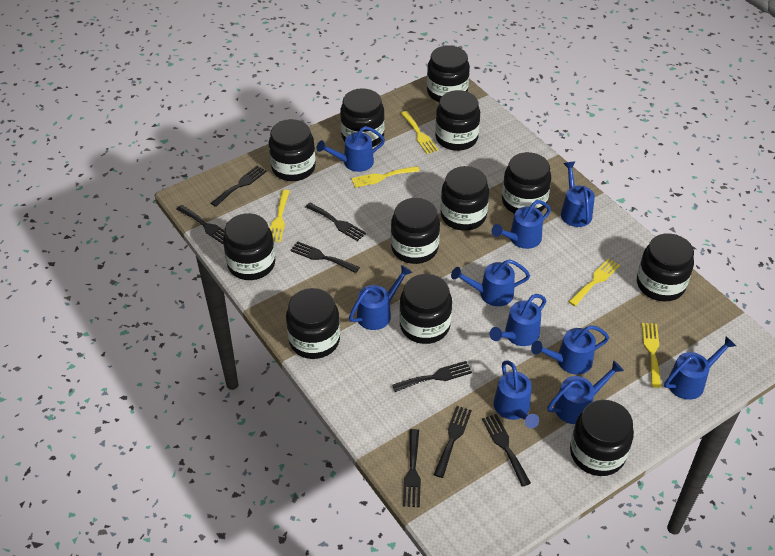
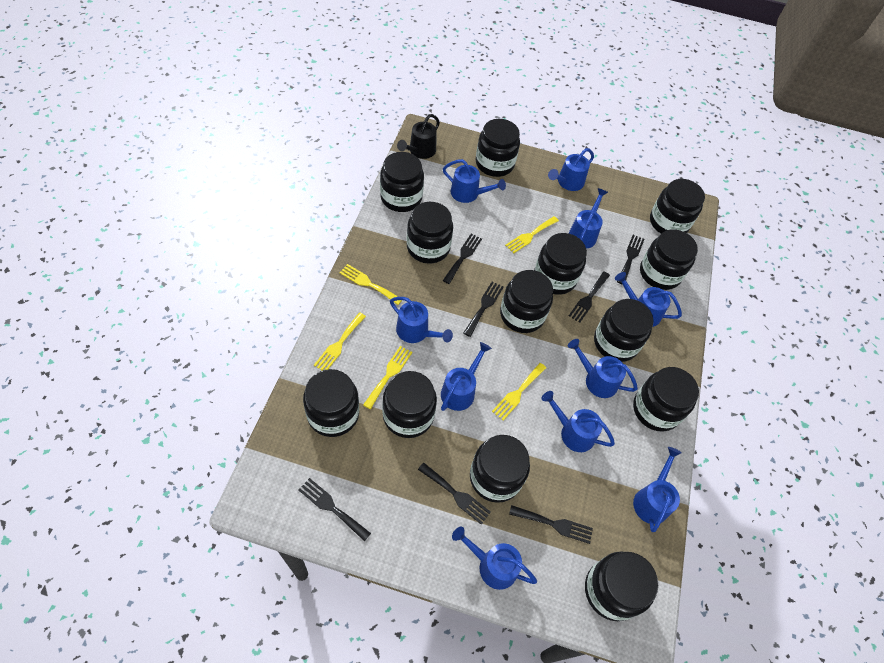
black fork: [176,205,224,244] [211,165,267,207] [290,241,360,273] [305,203,366,241] [392,361,472,392] [403,429,421,507] [434,406,472,478] [482,414,531,487] = 8 -> [299,478,371,541] [418,463,491,525] [443,234,482,284] [463,281,503,337] [509,505,593,544] [569,272,610,323] [617,235,644,285] = 7
black jar: [223,213,275,280] [269,119,316,181] [286,288,340,359] [340,88,385,147] [391,198,440,264] [399,274,452,344] [427,45,470,102] [435,90,480,151] [441,166,489,231] [502,152,551,214] [570,400,634,476] [637,234,694,301] = 12 -> [303,369,359,437] [380,152,424,212] [382,371,437,438] [407,202,453,264] [470,435,530,503] [476,119,520,177] [500,270,553,333] [534,233,587,295] [585,552,658,621] [594,299,654,362] [633,367,699,432] [640,229,698,290] [650,179,705,233] = 13
black watering can: none = 0 -> [397,114,440,159] = 1

